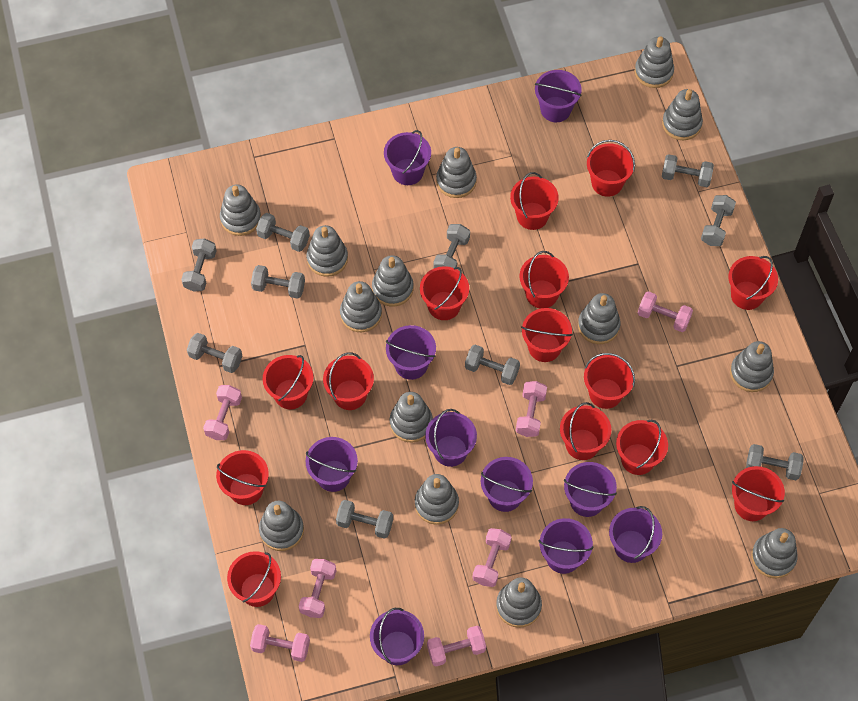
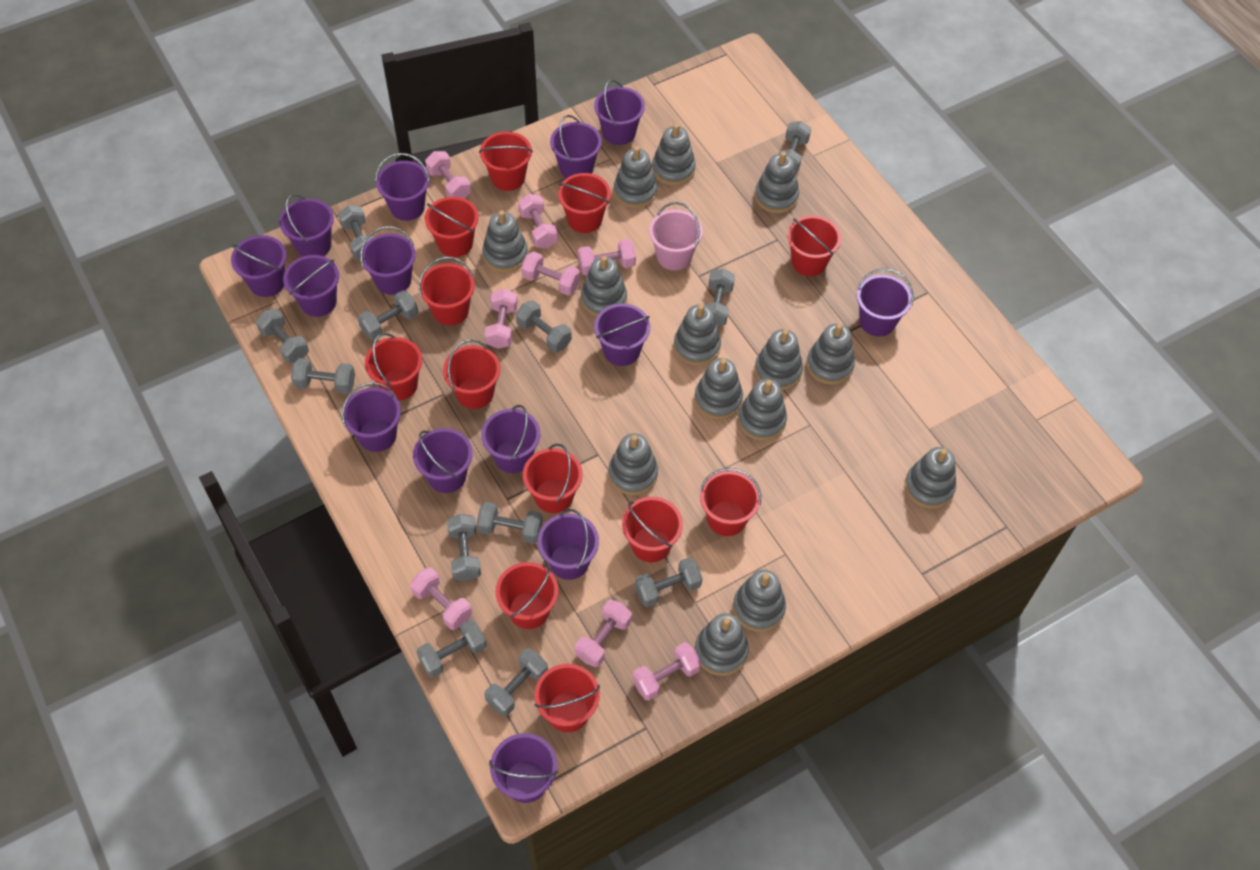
grey dumbbell: [181,238,216,292] [187,333,242,373] [251,265,305,299] [256,213,310,252] [336,500,393,539] [434,224,470,268] [465,345,520,385] [662,154,714,187] [701,195,736,246] [746,444,804,480] = 10 -> [256,309,309,363] [291,358,355,394] [338,205,374,260] [357,290,418,340] [416,620,487,677] [447,514,481,581] [477,502,543,544] [484,649,548,716] [516,300,572,353] [635,557,703,607] [704,268,735,326] [778,121,811,172] = 12
pink bucket: none = 0 -> [649,202,703,270] = 1
pink dumbbell: [203,385,242,440] [250,624,310,662] [299,559,337,618] [427,626,486,666] [472,528,512,587] [516,381,547,437] [638,291,693,332] = 7 -> [410,568,472,630] [425,151,471,199] [485,289,518,349] [518,194,558,248] [521,252,580,295] [575,600,632,667] [578,239,636,275] [632,642,701,701] = 8
purple bucket: [306,437,358,492] [370,608,424,665] [384,130,431,185] [386,325,436,380] [425,409,477,467] [481,457,533,512] [535,70,582,122] [539,518,594,574] [564,462,617,517] [609,506,662,563] = 10 -> [231,235,287,297] [279,194,334,257] [283,255,339,317] [342,382,401,452] [360,226,416,295] [375,153,430,221] [413,428,473,493] [481,405,540,473] [489,733,558,803] [538,509,599,580] [550,115,602,178] [594,79,645,145] [594,303,650,366] [857,268,914,337] = 14
red bucket: [216,450,269,505] [227,551,281,607] [263,355,314,409] [323,352,374,410] [420,266,469,320] [510,172,559,230] [519,251,569,309] [521,308,573,362] [560,402,611,460] [584,353,635,409] [587,140,635,197] [616,420,668,475] [728,256,778,310] [732,466,785,521] = 14 -> [365,333,422,401] [419,257,475,325] [425,197,479,257] [443,339,501,409] [479,131,533,191] [495,562,558,629] [523,444,583,513] [534,664,600,732] [558,173,611,233] [622,497,683,562] [700,468,762,536] [787,216,841,276] = 12

